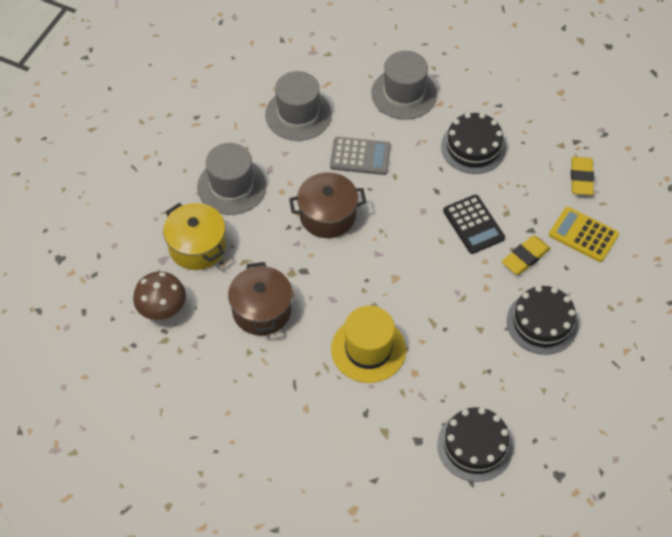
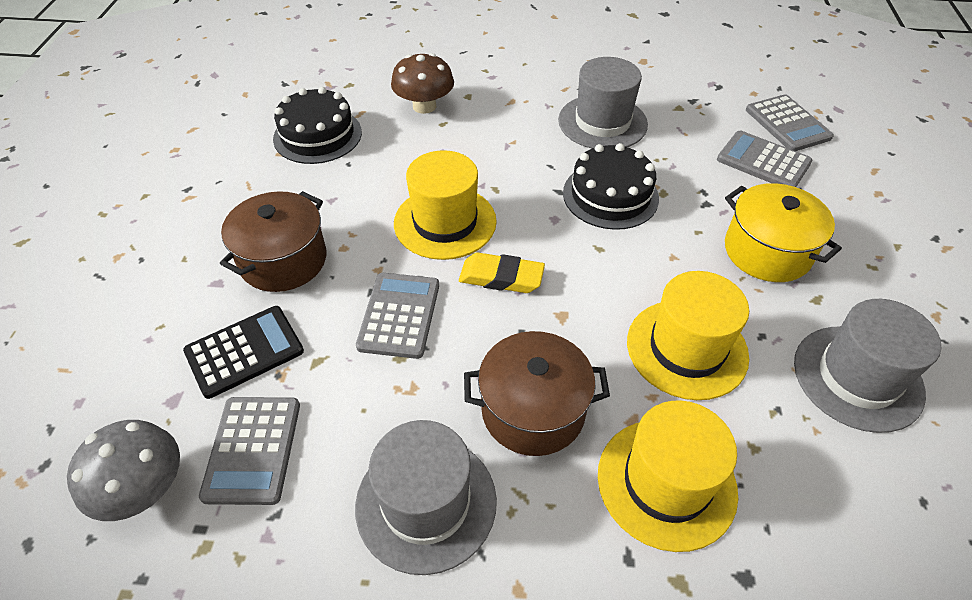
black cake: [437,407,513,482] [441,113,506,174] [507,286,578,355] = 3 -> [273,87,362,164] [563,143,659,230] = 2
grey calculator: [330,137,391,175] = 1 -> [199,397,300,505] [356,273,439,359] [717,131,812,187] [746,94,834,151] = 4
grey mushroom: none = 0 -> [67,420,180,521] = 1
yellow calculator: [549,207,619,262] = 1 -> none = 0
yellow eraser: [502,236,551,275] [571,157,594,195] = 2 -> [459,252,545,293] = 1
yellow hat: [331,306,406,383] = 1 -> [394,150,497,260] [598,400,738,552] [627,271,749,400] = 3

